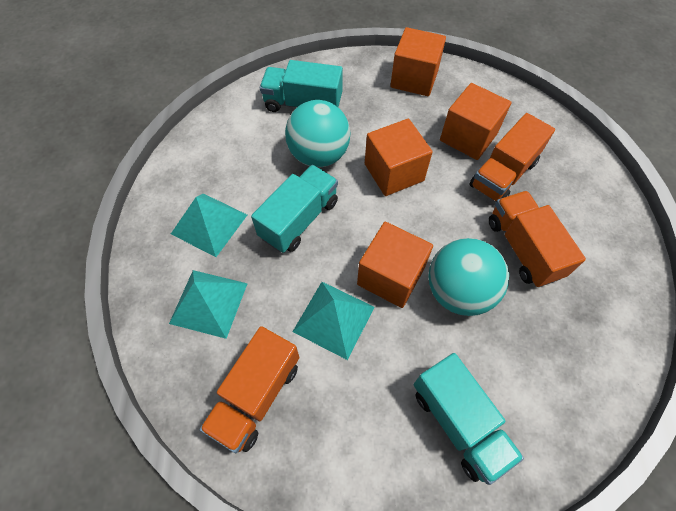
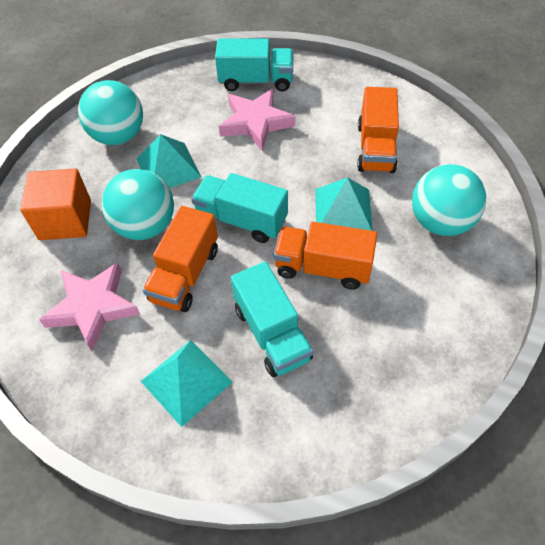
orange cube: [357,222,433,308] [365,119,433,196] [390,27,446,96] [440,83,511,160] = 4 -> [20,168,91,240] = 1
pink star: none = 0 -> [39,262,140,351] [219,89,295,151] = 2
turquoise ball: [285,100,351,167] [428,238,509,316] = 2 -> [78,80,143,145] [101,169,174,240] [412,164,486,236] = 3

